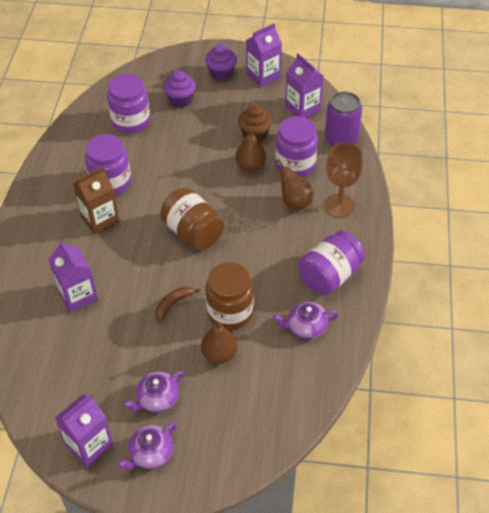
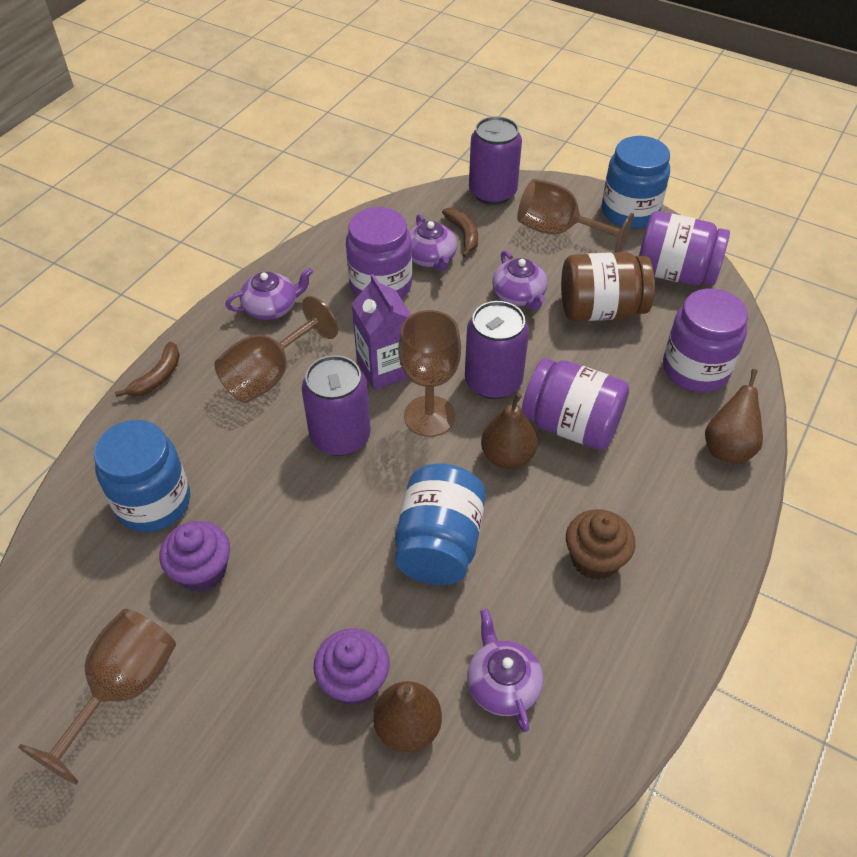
blue jar: none = 0 -> [94,420,190,532] [395,463,486,585] [602,136,670,229] = 3
brown banana: [155,287,200,323] = 1 -> [115,342,180,397] [442,208,478,258] = 2
brown carton: [73,167,119,234] = 1 -> none = 0
brown goblet: [324,142,363,218] = 1 -> [18,609,176,785] [214,296,338,403] [398,310,461,437] [517,179,634,253] = 4
brown jar: [160,188,224,250] [206,262,254,330] = 2 -> [561,252,655,321] = 1
purple can: [325,92,362,146] = 1 -> [302,355,371,456] [465,301,529,399] [469,116,522,205] = 3
purple carton: [48,240,98,313] [55,394,113,467] [246,23,282,87] [285,54,323,118] = 4 -> [352,274,411,390] = 1
purple teapot: [117,423,177,470] [124,371,185,413] [273,302,339,339] = 3 -> [225,267,313,320] [409,214,457,272] [467,609,543,732] [492,250,548,310] = 4

